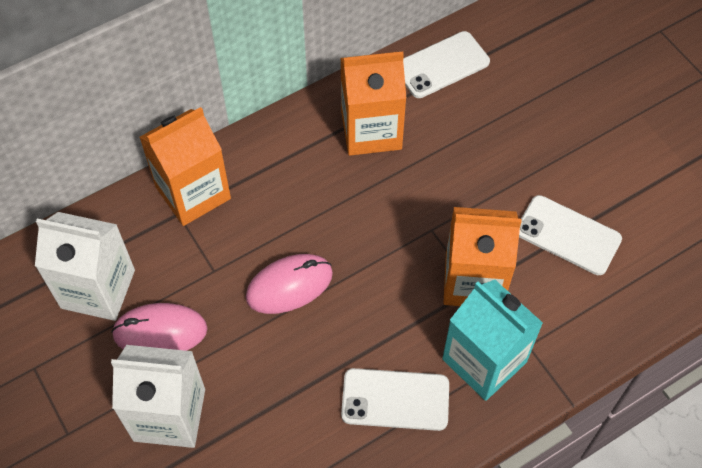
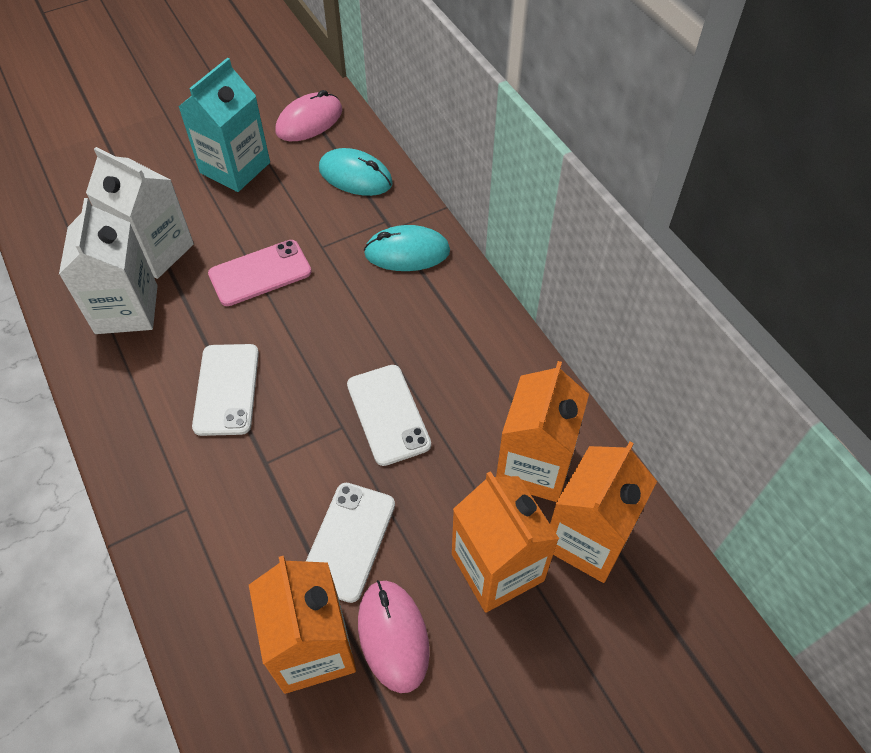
orange carton: [139,107,231,226] [340,52,406,156] [444,207,522,306] = 3 -> [249,556,356,694] [452,471,559,613] [496,361,589,502] [550,442,657,583] = 4
pink phone: none = 0 -> [208,240,311,306] = 1
turquoise mouse: none = 0 -> [319,148,393,196] [364,225,450,271] = 2

